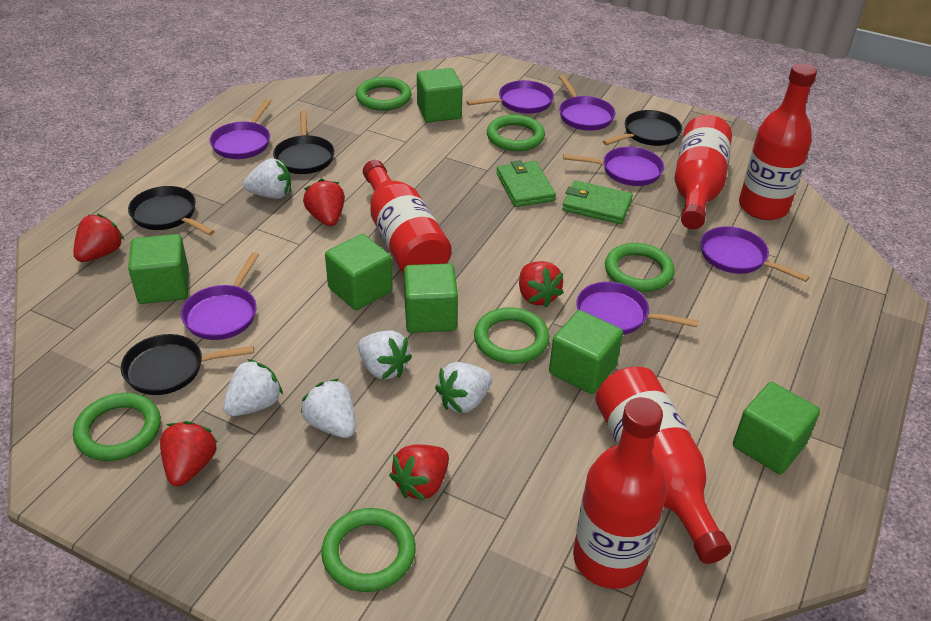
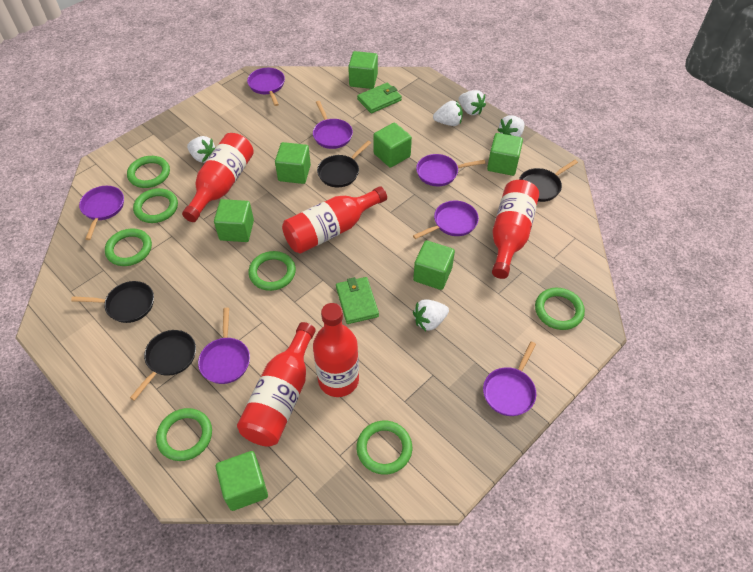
green cube: [128,234,189,304] [325,234,393,310] [404,263,458,333] [417,68,463,123] [549,310,623,394] [733,382,820,474] = 6 -> [214,199,254,242] [216,451,268,511] [275,142,311,184] [348,51,378,89] [373,122,412,168] [413,240,455,290] [487,133,523,176] = 7
green ring: [73,393,161,461] [321,508,416,592] [356,77,411,111] [474,307,549,364] [487,115,545,151] [605,243,675,292] = 6 -> [105,228,152,266] [127,156,170,188] [133,188,178,223] [156,408,212,461] [248,251,296,291] [357,421,412,475] [535,288,585,330] = 7
red strawberry: [73,214,124,262] [160,421,217,486] [303,179,345,226] [389,444,449,501] [519,261,564,307] = 5 -> none = 0

